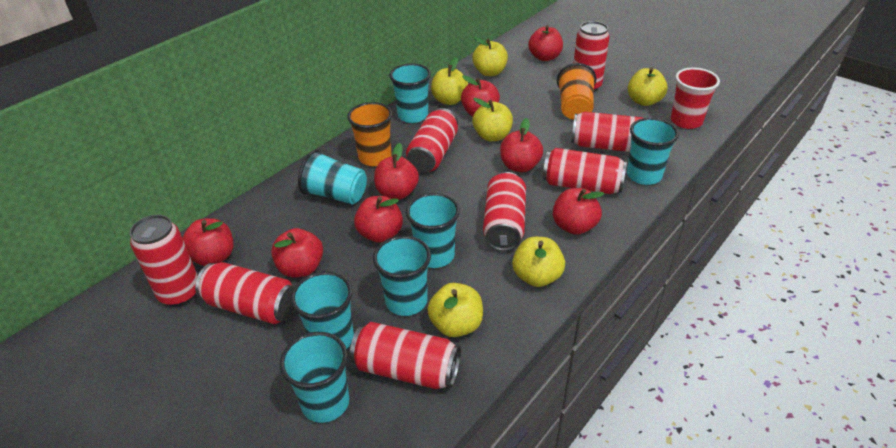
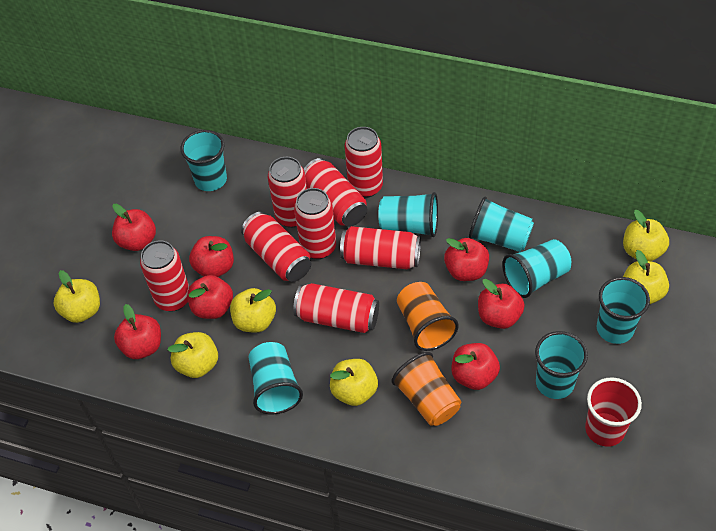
red apple: [183,218,233,266] [271,228,323,277] [354,196,403,243] [374,143,419,200] [461,75,500,116] [500,118,543,172] [528,25,563,61] [553,188,604,235] = 8 -> [112,204,156,251] [114,304,161,359] [187,275,233,319] [189,236,234,277] [444,238,489,281] [452,343,500,390] [478,279,525,329] = 7

